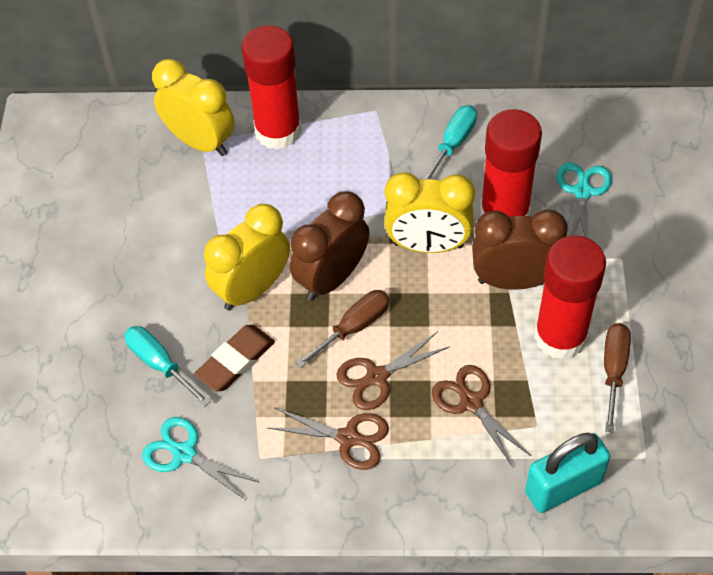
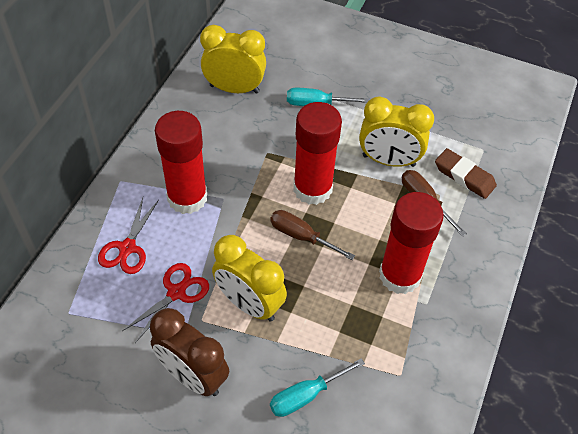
brown clock: [290,191,370,301] [472,209,568,290] = 2 -> [150,308,229,396] = 1
brown scissors: [268,408,389,470] [337,331,450,410] [432,365,531,467] = 3 -> none = 0
red scissors: none = 0 -> [98,198,159,274] [122,263,209,343] = 2
turquoise padlock: [525,433,610,513] = 1 -> none = 0
turquoise scissors: [142,417,258,500] [557,162,612,238] = 2 -> none = 0

